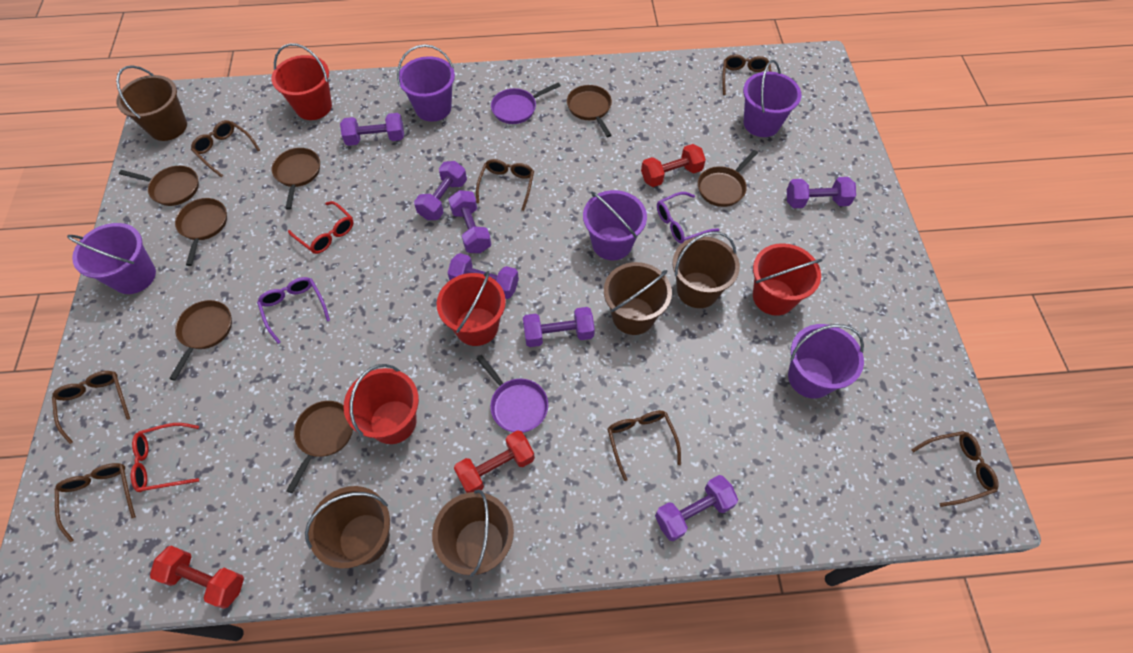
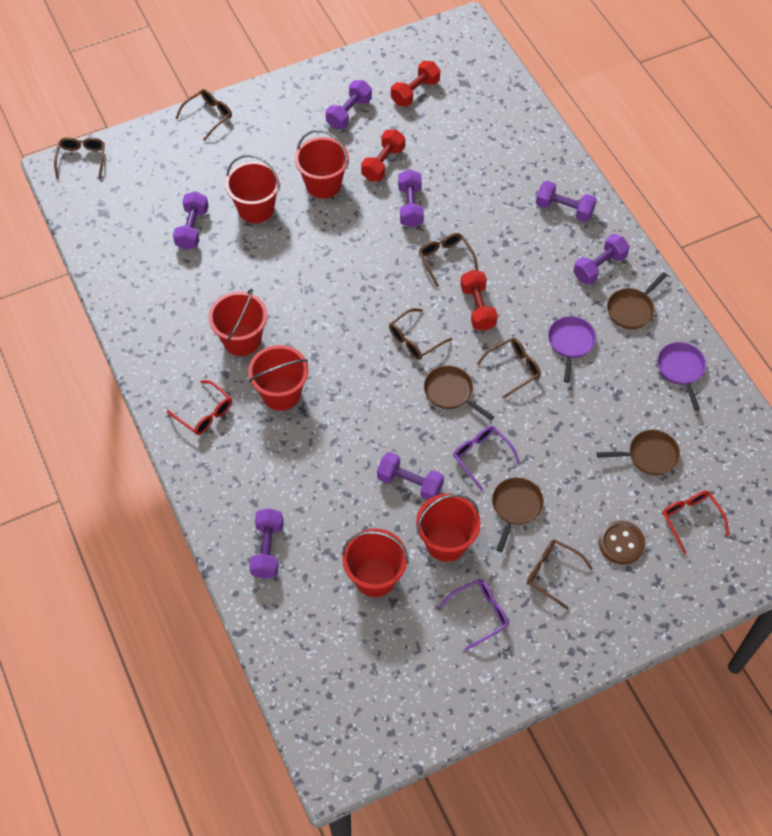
brown bucket: [116,65,187,141] [305,486,390,569] [432,490,514,577] [604,262,672,335] [673,231,740,308] = 5 -> none = 0
brown button: none = 0 -> [599,520,645,565] = 1
brown glasses: [52,371,130,444] [55,463,136,543] [191,120,260,177] [476,159,534,211] [607,410,681,481] [722,55,772,95] [911,431,999,507] = 7 -> [54,137,105,179] [175,89,232,141] [389,308,452,360] [419,233,478,287] [477,338,541,399] [527,540,593,610] = 6
brown pan: [119,166,199,206] [169,300,232,381] [175,198,227,266] [272,148,320,210] [286,401,353,493] [567,85,612,137] [698,150,758,207] = 7 -> [424,366,494,420] [492,477,544,552] [597,430,680,475] [607,272,668,329] = 4
purple bucket: [67,223,156,294] [397,44,455,122] [583,190,647,260] [743,60,801,137] [788,324,864,399] = 5 -> none = 0
red bucket: [271,43,332,120] [344,364,419,444] [437,271,506,346] [753,243,823,316] = 4 -> [208,289,267,356] [225,155,280,223] [248,345,309,411] [295,130,349,199] [342,528,409,597] [416,494,481,562] = 6

